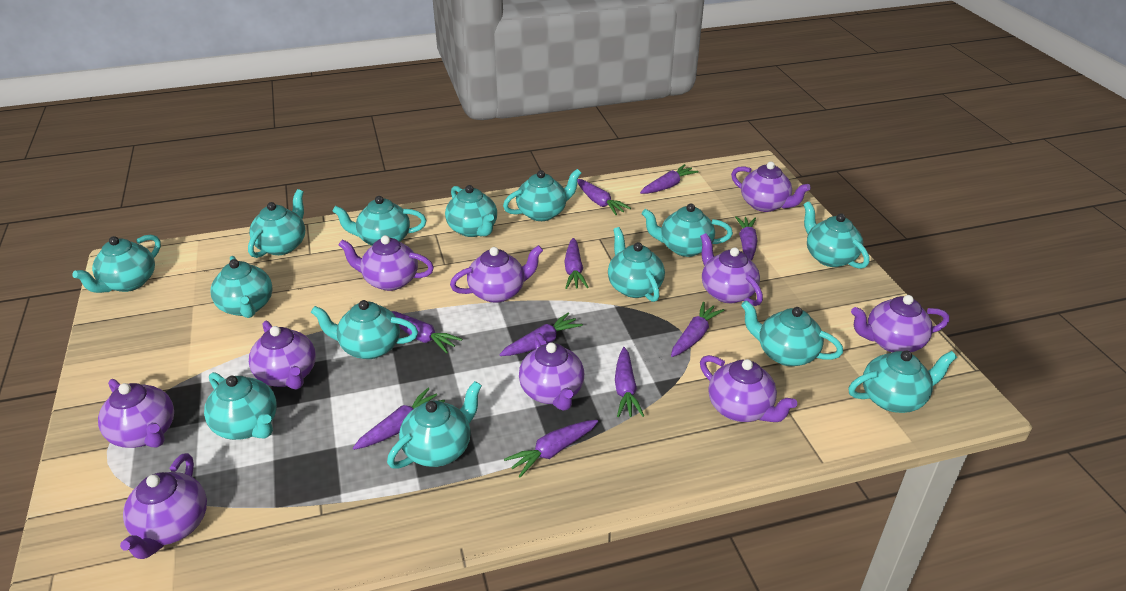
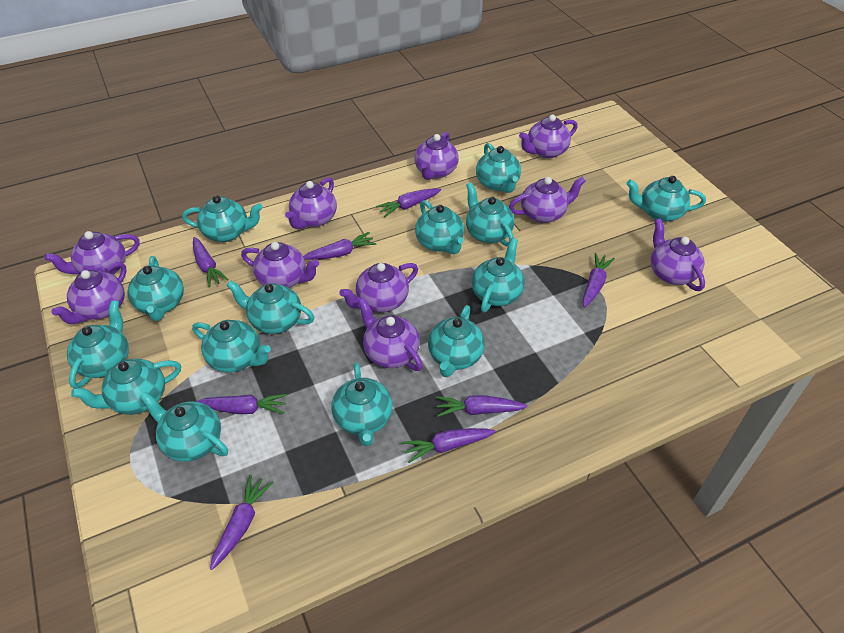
purple carrot: [353,388,445,450] [391,311,462,353] [499,312,583,356] [504,420,598,477] [564,238,589,289] [577,179,631,215] [615,347,644,417] [640,164,699,194] [671,302,724,357] [735,216,757,261] = 10 -> [193,237,229,288] [195,394,287,414] [210,475,273,570] [303,232,376,260] [376,188,441,217] [402,428,496,463] [436,395,527,417] [583,253,615,308] = 8

